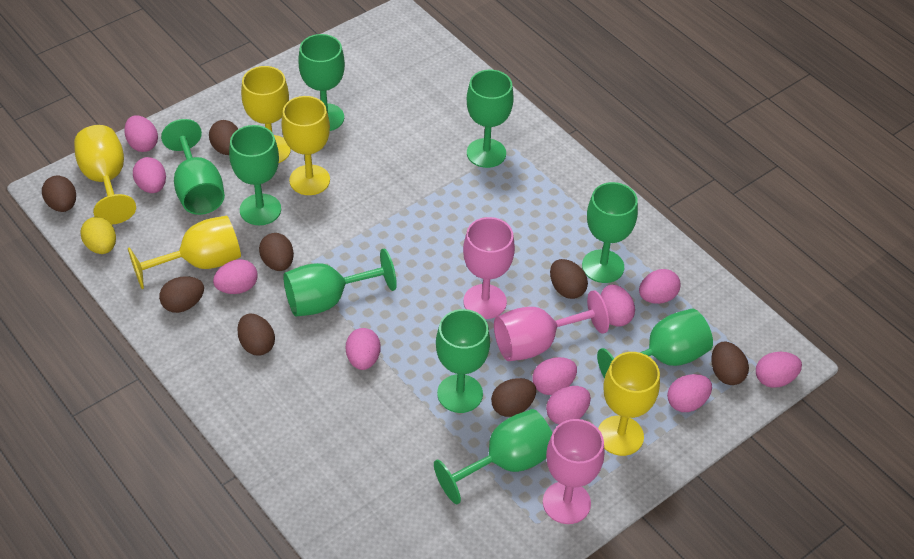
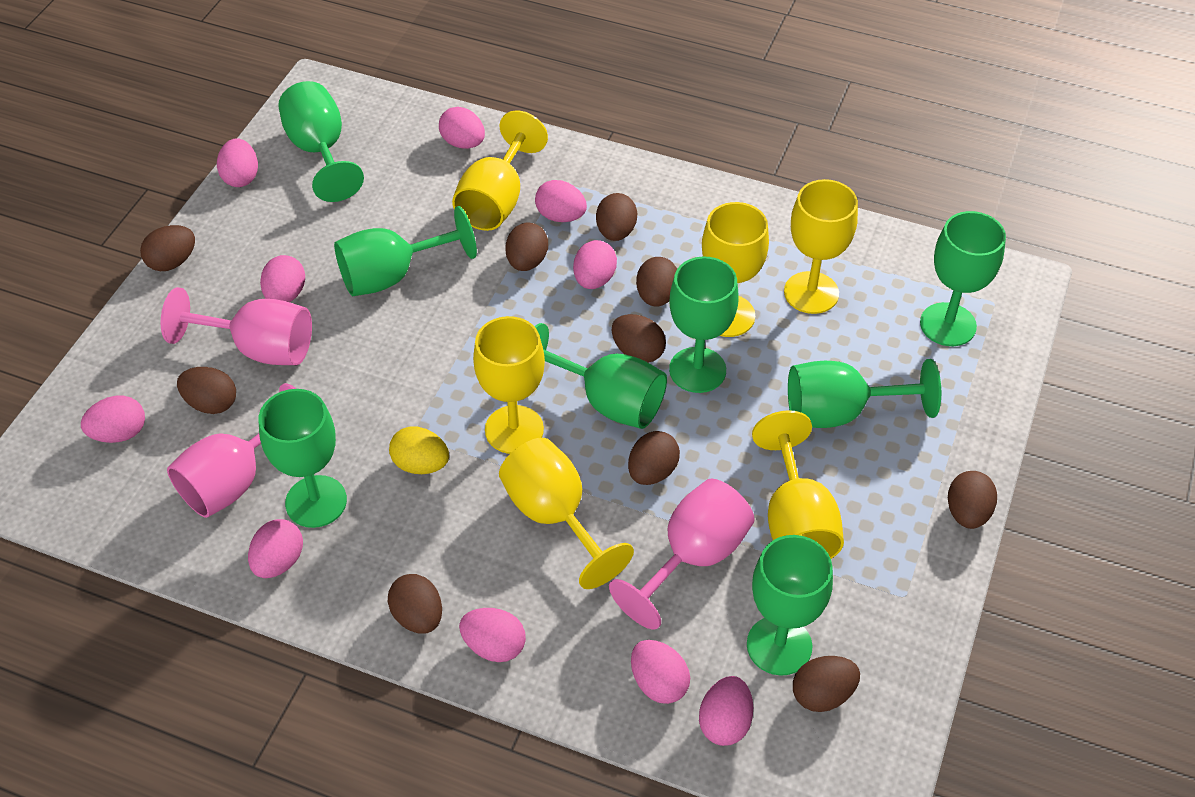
brown egg: [42,176,76,212] [159,276,204,313] [209,120,238,155] [237,313,275,356] [259,233,294,271] [491,378,536,417] [550,259,588,299] [711,342,749,385] = 8 -> [140,225,195,271] [177,367,236,414] [388,574,442,634] [505,222,548,271] [596,193,637,241] [611,314,666,363] [628,431,680,485] [636,257,677,306] [793,656,860,712] [948,471,997,529] = 10
green goblet: [161,119,225,215] [229,125,281,225] [283,248,397,317] [298,34,345,131] [434,409,553,504] [436,309,490,413] [467,70,514,168] [582,182,638,283] [597,309,713,379] = 9 -> [258,389,347,528] [278,81,364,202] [334,206,477,296] [534,323,667,429] [669,257,738,393] [747,535,833,676] [788,359,941,428] [920,211,1006,346] = 8
yellow goblet: [74,125,136,225] [128,216,241,289] [241,66,291,163] [281,96,330,195] [598,352,660,456] = 5 -> [452,110,548,231] [473,316,545,454] [499,438,634,589] [702,202,769,337] [752,410,844,559] [784,179,858,314] = 6

